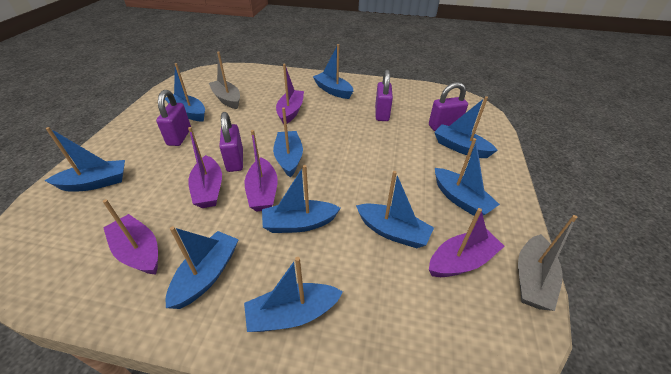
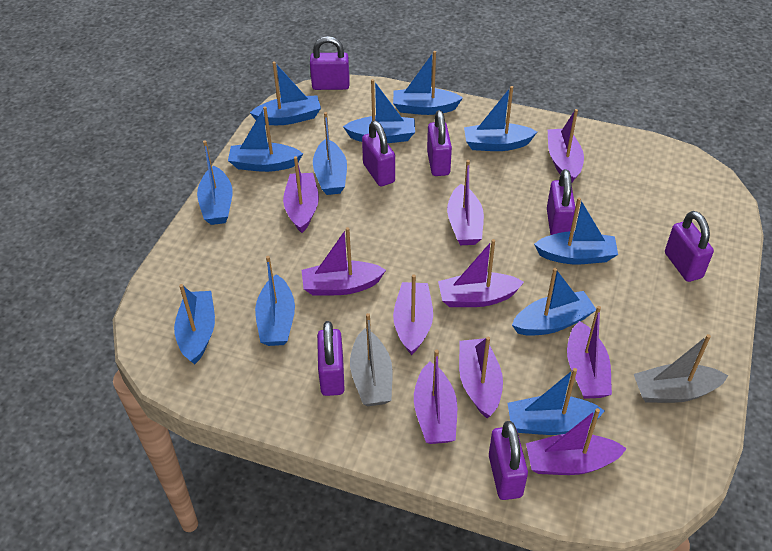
blue boat: [44,127,125,192] [165,63,205,121] [166,226,239,309] [244,257,343,332] [262,165,341,233] [273,108,303,177] [313,44,353,99] [356,171,434,248] [434,96,498,158] [435,138,500,216] = 10 -> [174,284,215,365] [197,140,232,225] [228,107,303,172] [250,61,321,125] [255,256,295,346] [313,112,347,195] [343,79,415,143] [393,51,463,115] [464,86,537,151] [507,368,605,435] [512,268,596,336] [534,197,618,264] = 12
purple boat: [103,199,158,275] [188,127,222,208] [245,130,278,211] [276,64,304,124] [429,208,505,277] = 5 -> [283,156,319,233] [302,227,386,296] [393,274,433,355] [414,349,457,444] [438,239,524,307] [447,160,484,245] [459,337,503,418] [526,408,627,475] [548,109,584,184] [567,306,612,399] = 10
purple padlock: [156,90,191,146] [219,112,243,172] [375,69,393,121] [429,82,468,131] = 4 -> [310,36,350,90] [317,321,345,396] [362,121,395,187] [427,110,452,176] [489,421,528,500] [547,169,575,235] [665,211,714,282] = 7

